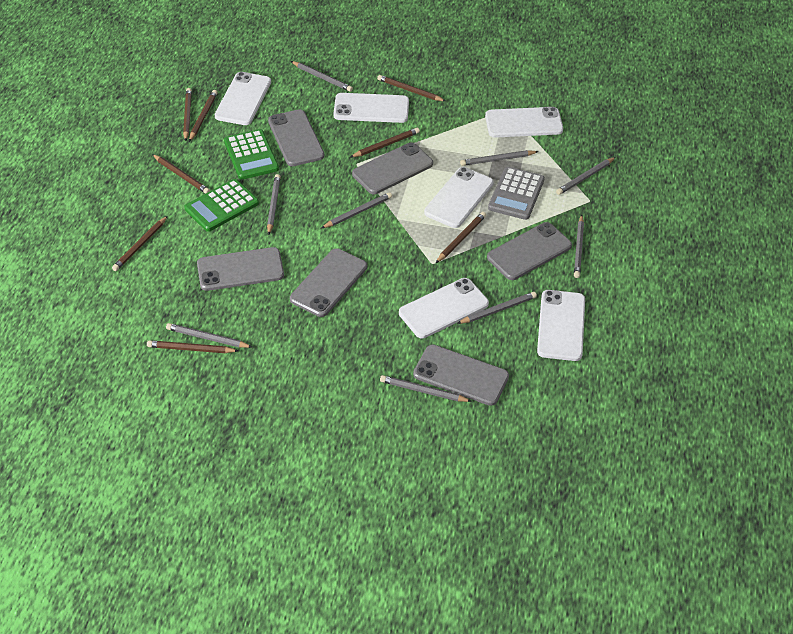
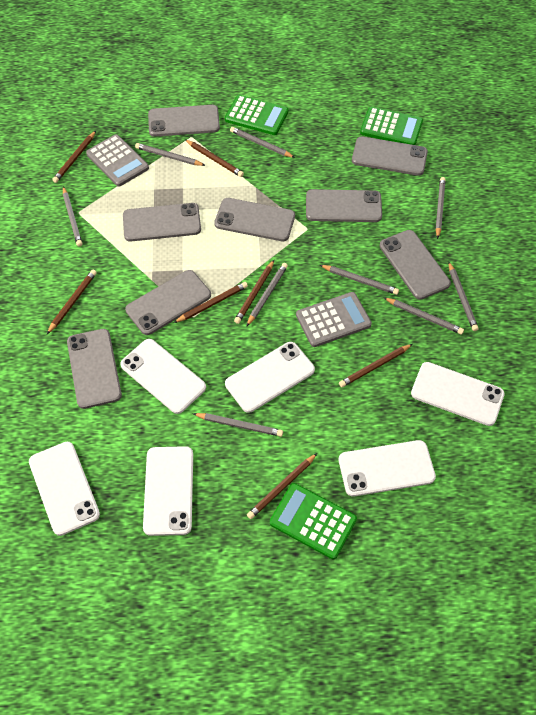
brown pencil: [112,216,168,271] [147,340,238,353] [152,154,210,194] [183,88,192,141] [189,90,218,142] [351,128,420,157] [377,75,445,101] [436,212,486,263] = 8 -> [47,270,97,334] [52,131,96,183] [174,282,248,323] [185,140,244,177] [234,260,274,324] [247,453,317,519] [339,344,412,387] = 7
green calculator: [184,179,259,232] [224,129,279,180] = 2 -> [225,95,288,135] [270,483,357,559] [360,107,423,145] = 3
grey calculator: [488,167,545,220] = 1 -> [86,134,149,187] [296,292,372,347] = 2
grey phone: [197,247,284,291] [268,109,324,166] [290,248,367,317] [352,143,433,194] [413,345,509,406] [487,222,572,280] = 6 -> [67,329,122,409] [123,203,201,242] [125,270,211,335] [148,105,220,137] [214,198,295,241] [306,189,382,222] [352,137,428,176] [380,230,451,300] = 8

